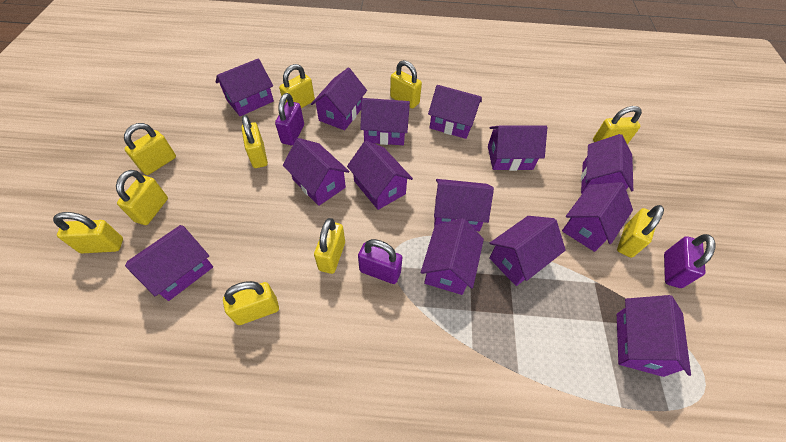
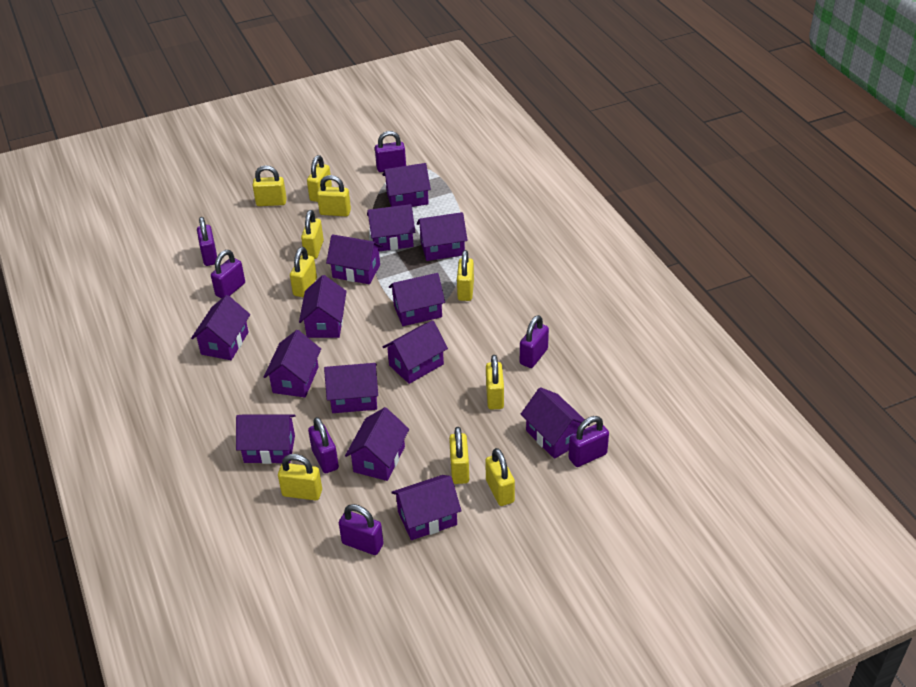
purple padlock: [275,93,304,145] [358,239,402,284] [664,234,716,288] = 3 -> [197,217,217,266] [211,250,245,299] [308,417,339,473] [339,504,384,555] [375,131,406,172] [520,315,549,368] [568,416,609,467] = 7

